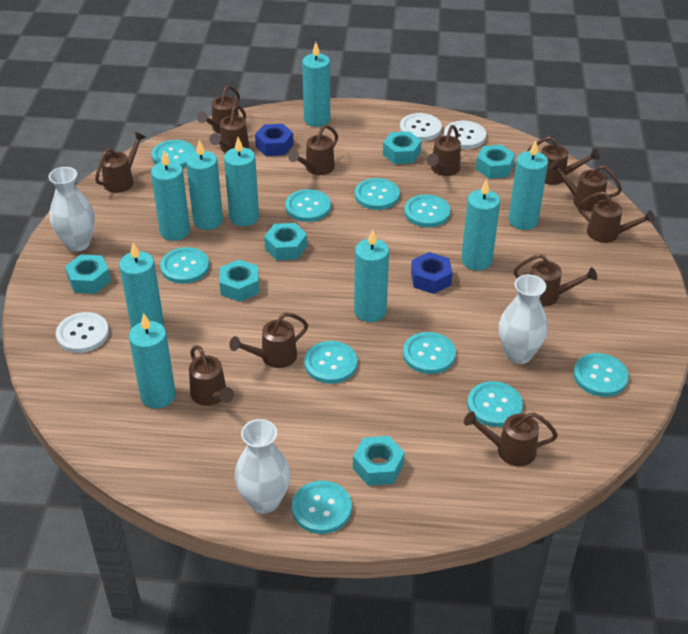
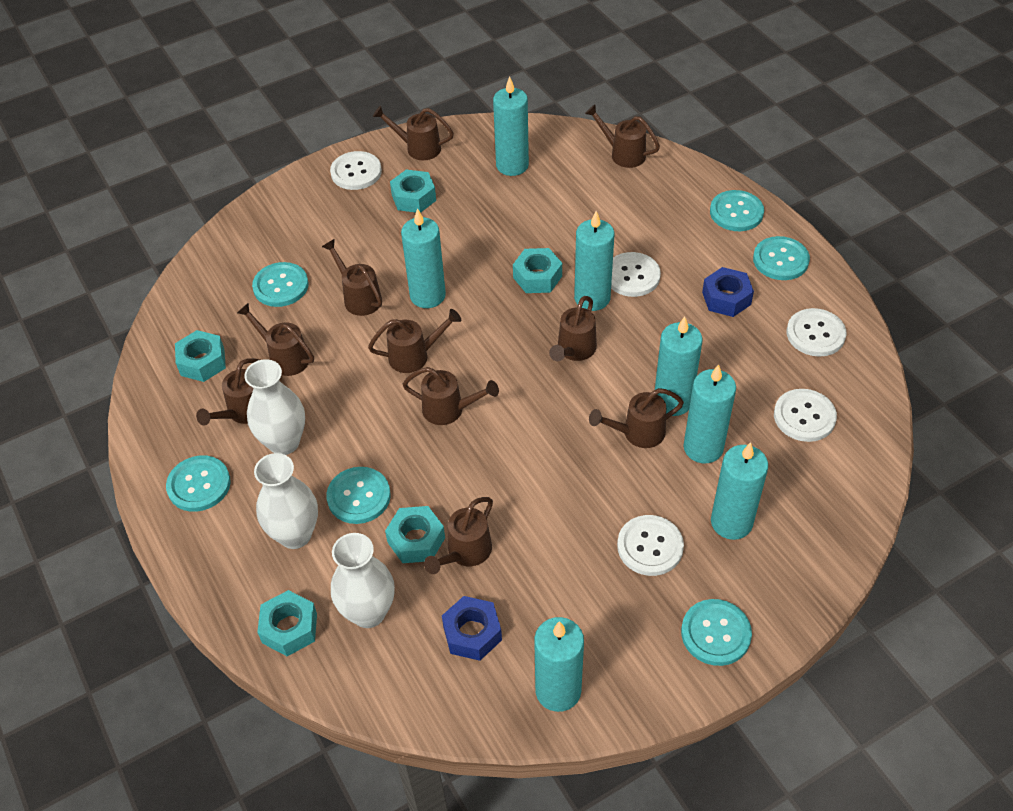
brown watering can: [95,132,146,193] [189,345,234,406] [197,85,240,134] [209,105,249,153] [229,312,308,368] [288,125,338,175] [427,125,461,176] [464,411,558,466] [513,254,597,306] [527,136,600,185] [549,160,622,212] [578,191,655,243] = 12 -> [196,358,260,425] [237,303,314,376] [322,239,382,316] [368,309,461,373] [373,106,454,160] [403,367,499,425] [424,497,493,574] [549,296,597,361] [585,105,660,168] [589,388,684,448] = 10
turquoise button: [152,140,195,168] [160,247,209,284] [285,189,331,222] [292,481,352,534] [304,341,357,384] [355,178,400,210] [403,332,456,374] [404,194,450,227] [467,381,523,427] [573,353,629,397] = 10 -> [166,455,231,512] [252,262,309,307] [326,467,391,524] [681,599,752,666] [710,190,764,231] [753,236,810,280] = 6
turquoise candle: [119,242,164,329] [129,313,176,409] [151,151,190,241] [186,140,223,230] [224,137,259,226] [302,42,330,127] [354,229,389,322] [461,179,500,271] [508,140,548,230] = 9 -> [401,208,446,308] [493,76,529,176] [534,617,584,712] [574,211,614,311] [655,316,703,416] [683,364,736,463] [711,442,768,540] = 7
turquoise nut: [65,254,111,294] [219,260,259,302] [264,223,307,260] [353,436,405,486] [383,131,421,164] [476,145,515,179] = 6 -> [175,330,226,382] [257,590,317,656] [385,506,445,563] [390,170,436,213] [513,248,562,293] = 5
white button: [56,312,109,353] [400,113,442,141] [444,121,486,149] = 3 -> [330,151,382,190] [611,252,661,297] [617,515,684,576] [774,389,837,442] [787,308,847,357] = 5

